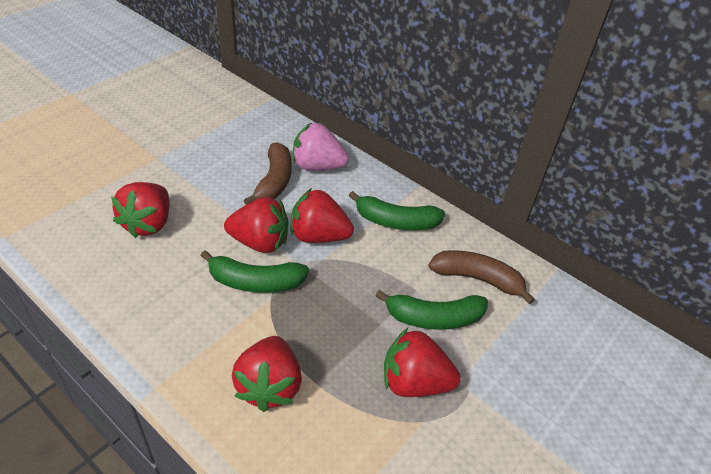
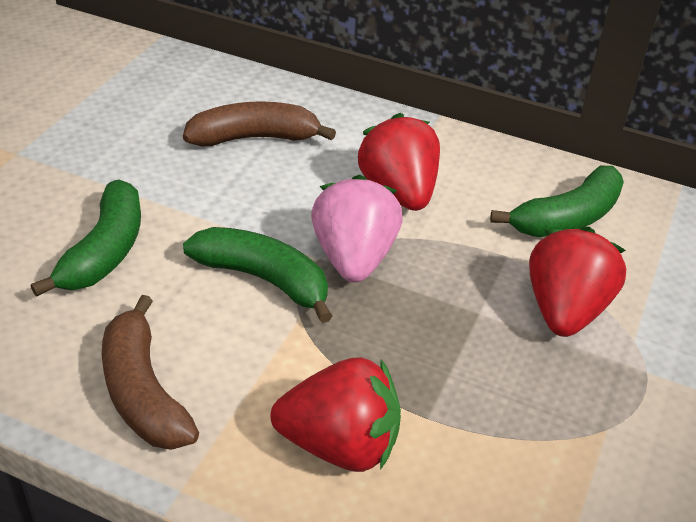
red strawberry: [111,182,170,238] [224,197,289,253] [232,336,302,412] [291,188,354,243] [384,328,461,397] = 5 -> [270,357,401,472] [357,113,440,211] [529,227,626,337] = 3

